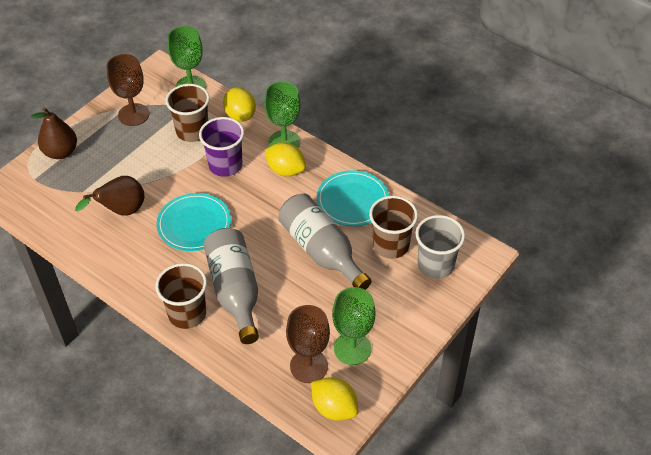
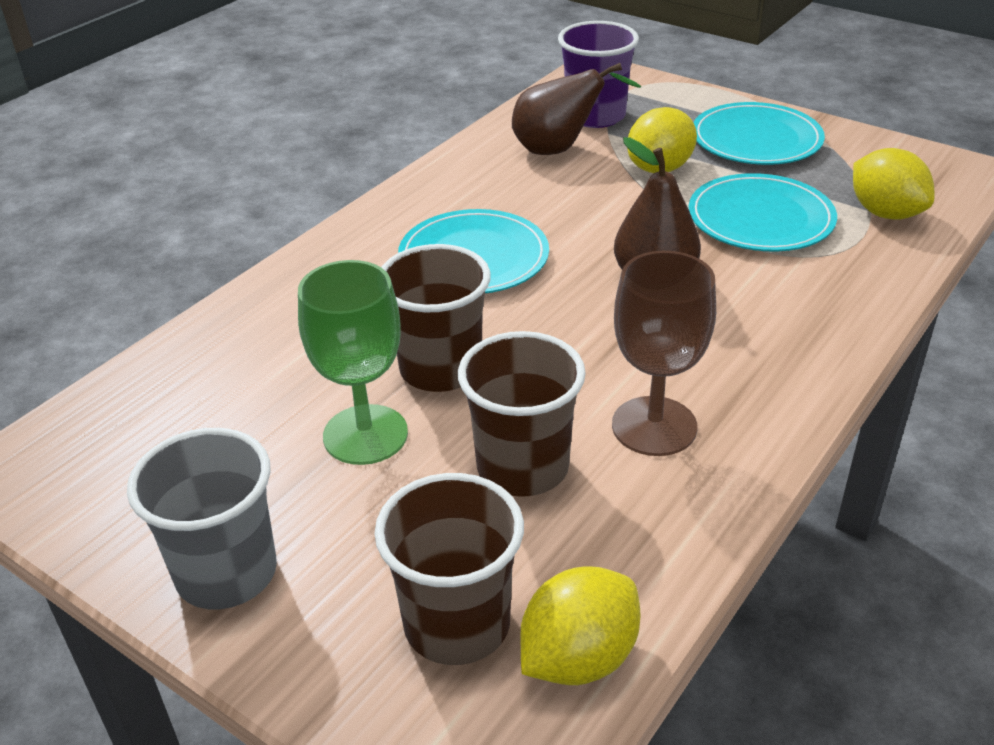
brown goblet: [106,54,149,126] [286,305,330,383] = 2 -> [612,251,716,456] = 1
green goblet: [168,26,206,89] [264,81,301,148] [332,287,376,365] = 3 -> [298,260,408,465] = 1
grey bottle: [203,228,259,344] [278,193,371,290] = 2 -> none = 0
turquoise plate: [157,193,231,251] [317,170,389,226] = 2 -> [398,209,549,293] [688,173,837,251] [693,102,825,165] = 3

